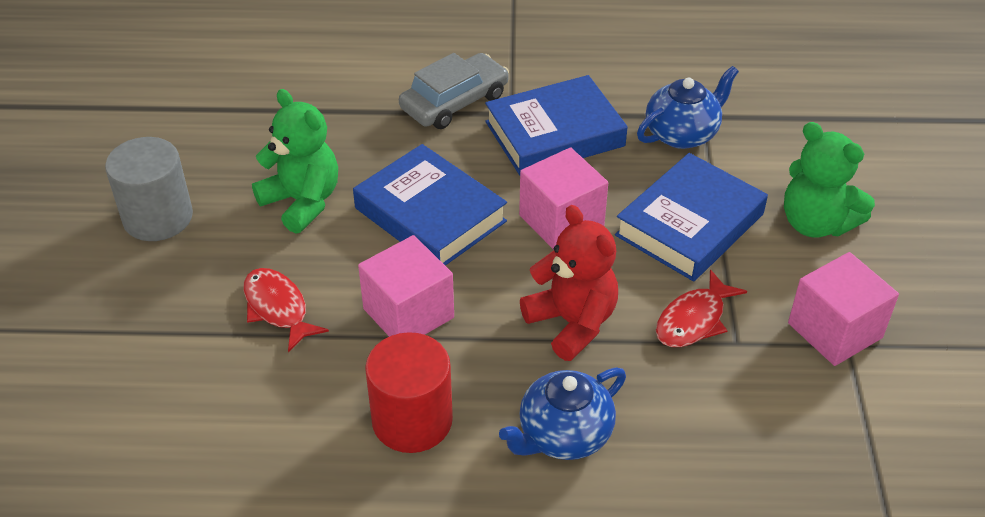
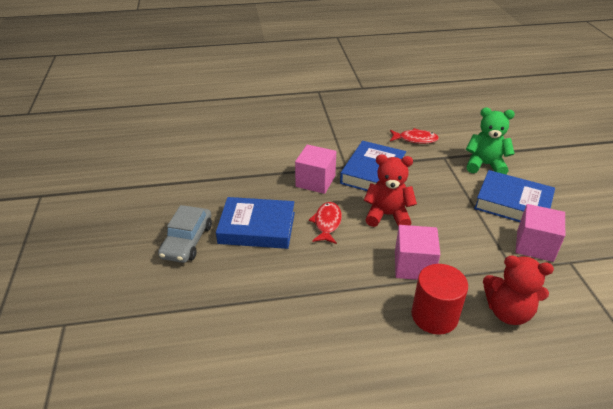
blue teapot: [499,368,626,460] [637,66,739,149] = 2 -> none = 0
green teddy bear: [252,89,338,234] [784,122,875,238] = 2 -> [466,108,515,174] = 1
grey cylinder: [105,137,193,241] = 1 -> none = 0
red teddy bear: [520,205,618,361] = 1 -> [364,154,417,227] [483,255,554,325] = 2

